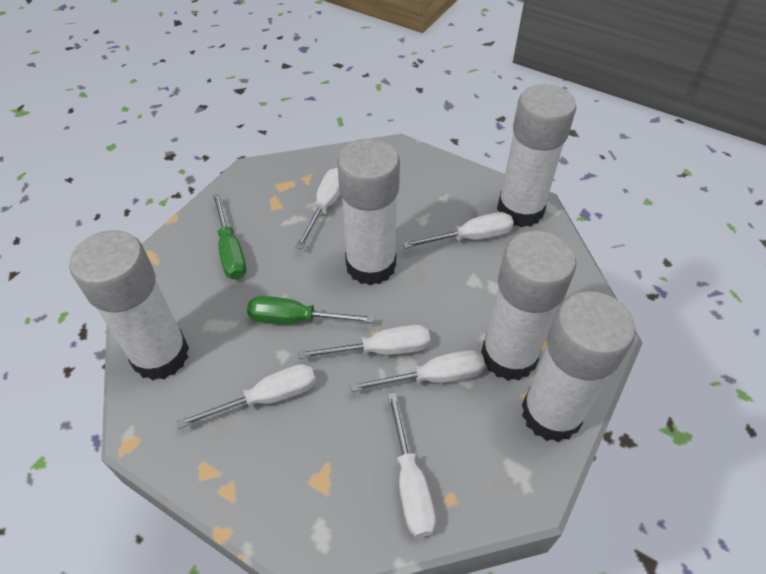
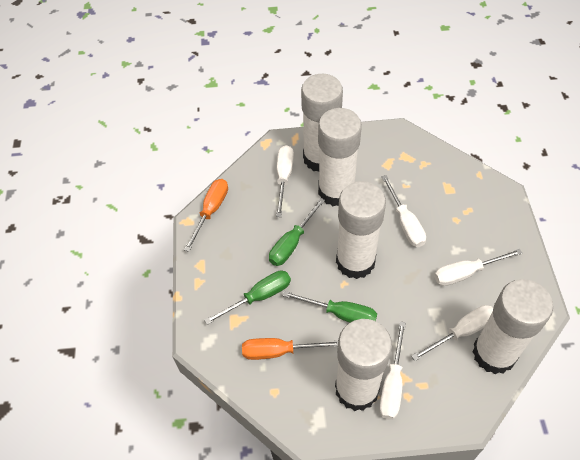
green screwdriver: [213,194,246,280] [247,296,374,324] = 2 -> [204,270,291,325] [269,198,325,266] [283,291,377,323] = 3
orange screwdriver: none = 0 -> [184,179,228,252] [242,338,338,360] = 2
white screwdriver: [177,364,316,429] [295,168,340,249] [298,325,430,359] [350,350,485,392] [387,392,436,538] [403,212,514,249] = 6 -> [276,145,294,217] [379,321,406,420] [382,175,426,247] [411,305,493,361] [434,249,522,286] = 5

